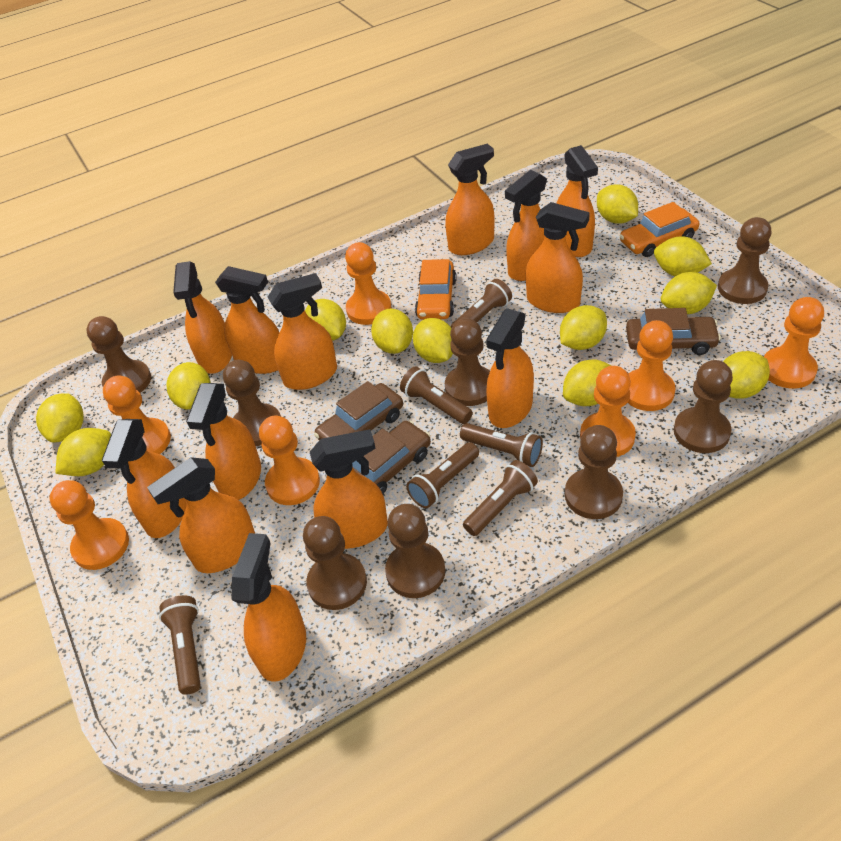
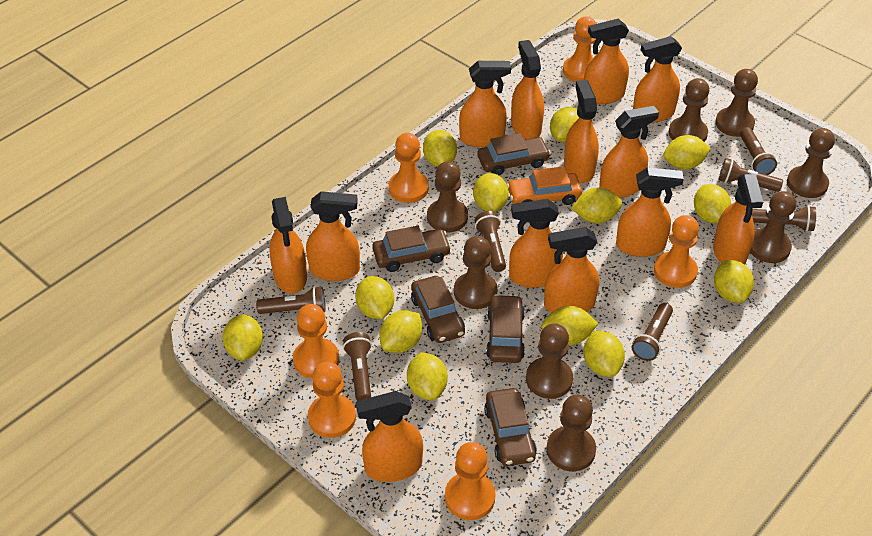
brown car: [314,381,403,440] [352,421,431,494] [626,308,721,355] = 3 -> [372,226,451,272] [411,276,465,343] [478,133,551,175] [484,388,537,466] [486,294,525,363] = 5
brown flashlight: [159,595,201,695] [400,366,473,424] [406,442,479,508] [451,279,512,328] [460,423,543,467] [463,460,538,536] = 6 -> [256,286,326,314] [343,332,372,401] [475,211,506,272] [632,303,673,361] [719,158,783,192] [740,127,777,175] [752,205,816,232] = 7
orange car: [415,259,457,320] [620,202,699,257] = 2 -> [507,166,582,205] = 1
orange pawn: [49,480,129,570] [103,375,171,454] [259,416,320,505] [345,242,391,325] [580,366,636,457] [628,320,676,411] [764,297,824,389] = 7 -> [293,304,339,379] [308,362,356,438] [389,133,429,203] [445,442,496,520] [563,16,597,82] [654,215,699,288] = 6
yellow lemon: [36,394,84,443] [55,428,111,476] [167,362,211,410] [305,299,346,341] [371,309,413,354] [413,318,453,363] [560,305,607,350] [563,359,611,406] [597,184,638,224] [654,236,712,276] [661,272,717,314] [723,351,770,399] = 12 -> [222,314,263,361] [355,276,394,319] [380,310,422,353] [407,352,448,401] [423,130,457,167] [473,173,509,212] [542,306,598,345] [550,107,579,143] [572,187,622,223] [583,330,625,377] [663,135,711,169] [694,184,731,223] [714,260,754,303] = 13

